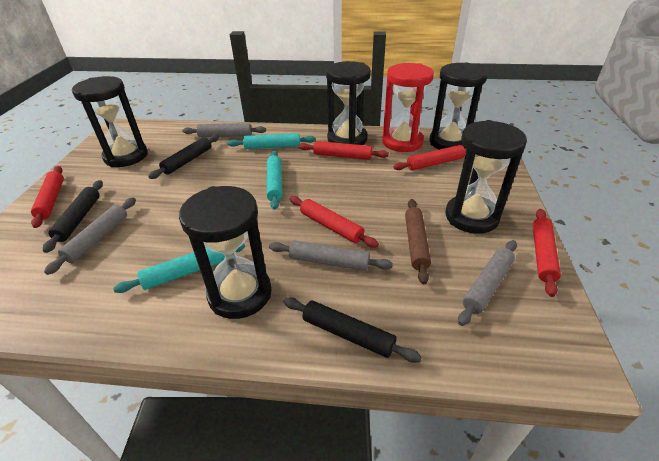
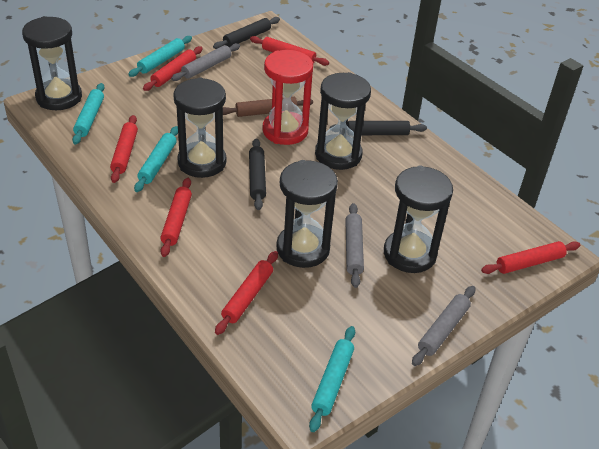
grey rolling pin: [44,197,136,275] [182,123,266,137] [269,240,393,271] [458,240,517,326] = 4 -> [171,43,240,81] [345,203,364,288] [412,286,475,366] = 3
red rolling pin: [31,166,64,228] [290,196,379,248] [298,141,389,160] [393,145,467,171] [533,209,561,297] = 5 -> [110,115,138,183] [143,46,203,91] [161,178,192,257] [215,251,278,335] [250,36,329,66] [481,241,580,274] = 6
turquoise rolling pin: [113,243,245,293] [227,133,316,149] [267,151,282,210] = 3 -> [72,83,104,145] [128,36,192,77] [134,126,178,192] [309,326,355,432] = 4

